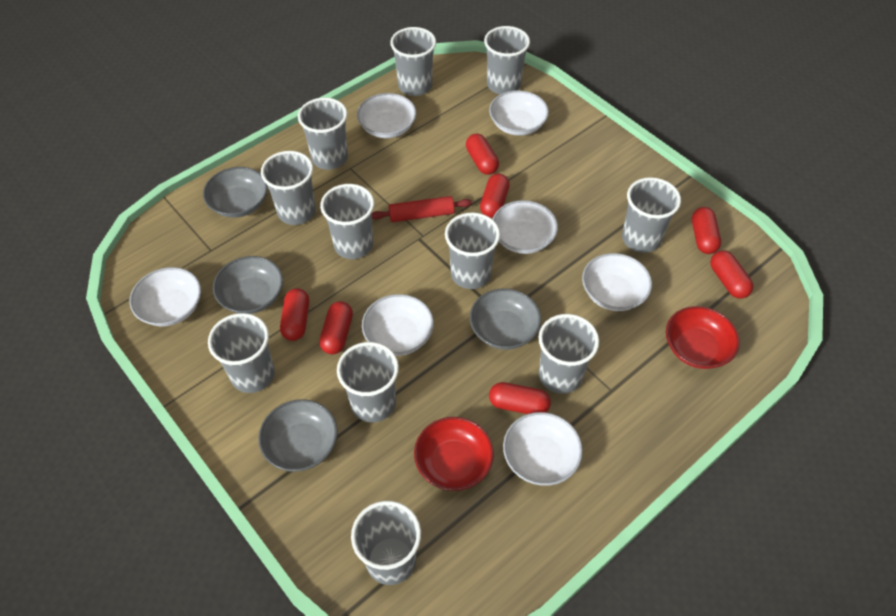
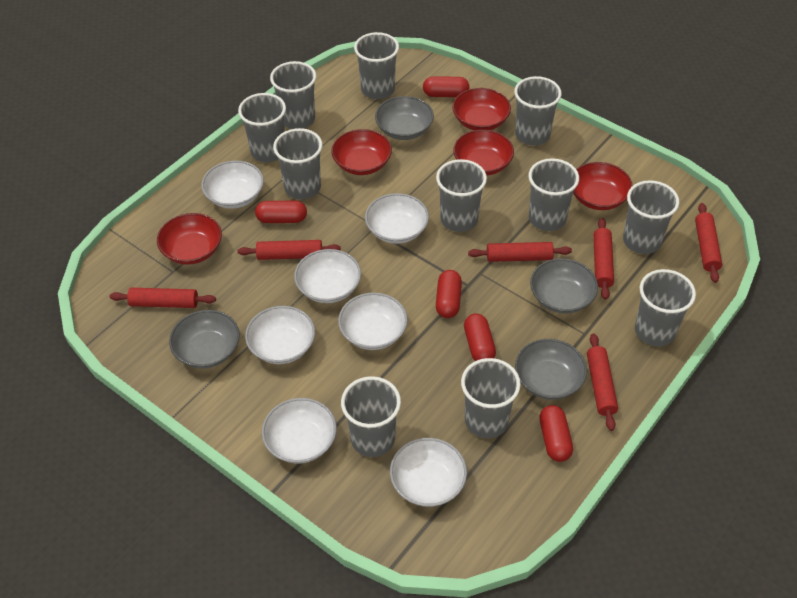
red bowl: [414,417,494,491] [666,306,740,369] = 2 -> [157,213,222,265] [331,129,392,175] [452,88,511,130] [453,130,514,176] [573,162,633,210] = 5
red capsule: [280,288,309,341] [319,301,353,354] [466,133,499,175] [480,174,510,218] [489,382,551,414] [692,207,721,254] [710,251,754,299] = 7 -> [255,201,307,223] [423,76,470,97] [436,270,462,318] [464,313,496,361] [539,405,573,462] = 5
red rolling pin: [372,196,472,222] = 1 -> [109,288,216,308] [238,240,341,260] [468,242,572,262] [587,333,618,431] [593,218,614,300] [695,203,722,283] = 6

